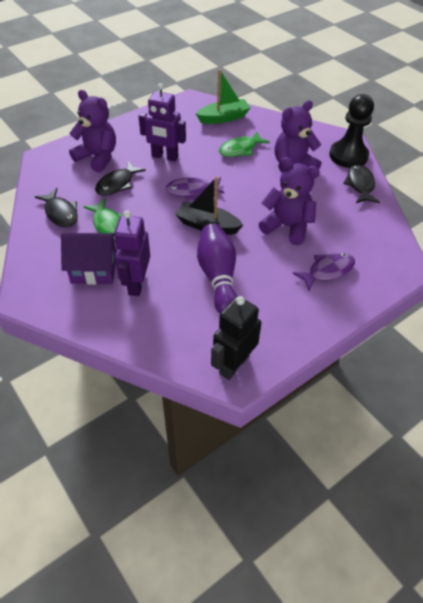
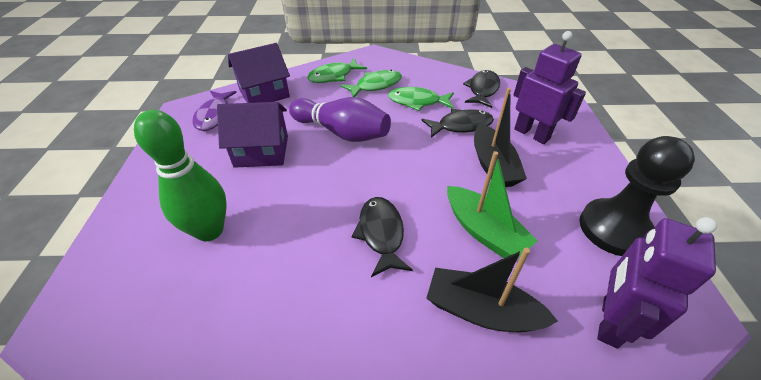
black boat: [175,176,243,235] = 1 -> [427,248,558,332] [474,88,527,187] = 2
black robot: [211,296,261,380] = 1 -> none = 0
green bowling pin: none = 0 -> [134,110,227,241] = 1
green fish: [83,198,123,240] [219,131,270,157] = 2 -> [307,58,367,83] [341,69,402,97] [388,87,454,111] = 3
purple fish: [165,177,224,200] [293,252,355,291] = 2 -> [192,91,237,131] = 1
purple house: [61,233,116,285] = 1 -> [217,102,288,168] [228,43,290,103] = 2
purple teddy bear: [69,90,116,173] [259,157,320,245] [274,100,322,173] = 3 -> none = 0

